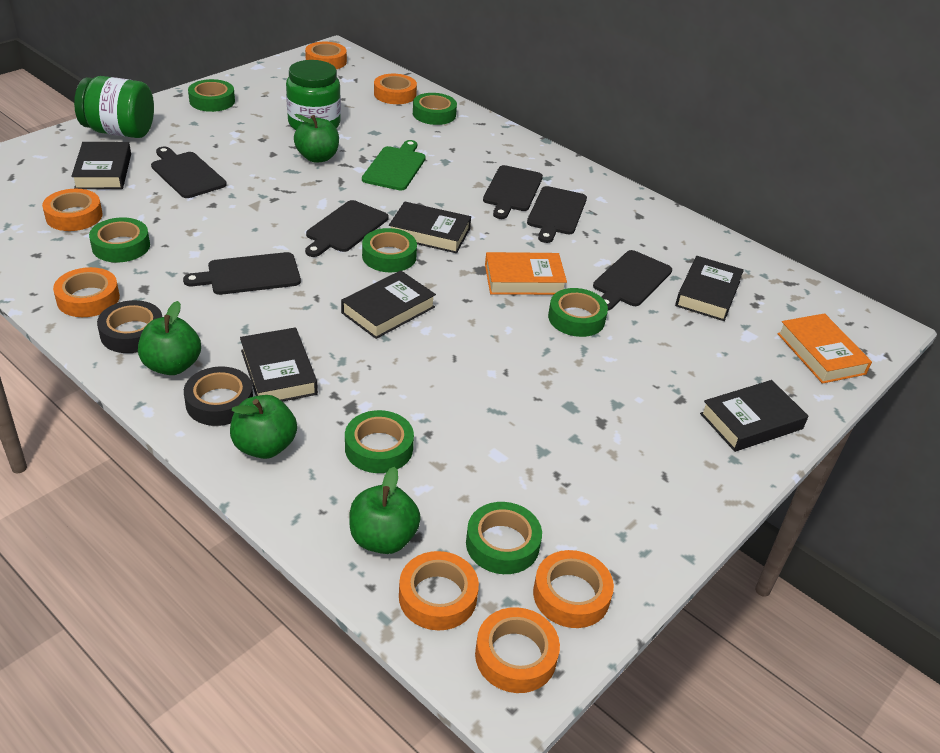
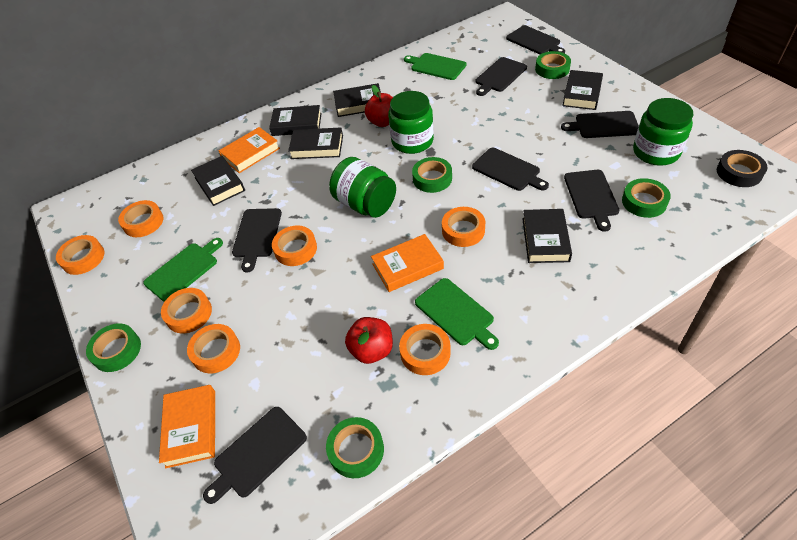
black cutting board: [151,147,227,198] [183,252,301,295] [305,200,389,257] [483,165,543,219] [527,186,587,243] [593,250,672,311] = 6 -> [203,407,307,504] [232,208,282,272] [472,148,549,191] [476,57,527,96] [506,25,565,54] [561,111,639,138] [564,170,620,232] = 7
black tape: [97,300,162,353] [184,366,253,426] = 2 -> [717,150,767,187] = 1
green apple: [138,301,201,375] [230,395,297,459] [294,114,339,163] [349,467,421,554] = 4 -> none = 0
green cutting board: [362,140,426,190] = 1 -> [143,238,223,302] [404,53,466,80] [415,278,499,350] = 3
green jar: [74,76,154,138] [286,60,341,130] = 2 -> [329,157,396,218] [388,91,434,154] [633,98,693,166] = 3
green tape: [89,218,150,262] [188,79,235,112] [345,410,414,473] [362,228,417,272] [413,93,457,125] [466,502,542,574] [548,288,608,337] = 7 -> [86,323,141,372] [326,417,384,478] [412,157,452,193] [535,51,571,79] [622,178,671,218] = 5
orange book: [485,252,567,295] [777,313,872,384] = 2 -> [159,385,215,468] [219,127,280,173] [371,234,444,292] = 3
red apple: none = 0 -> [345,317,393,364] [365,85,393,127] = 2

